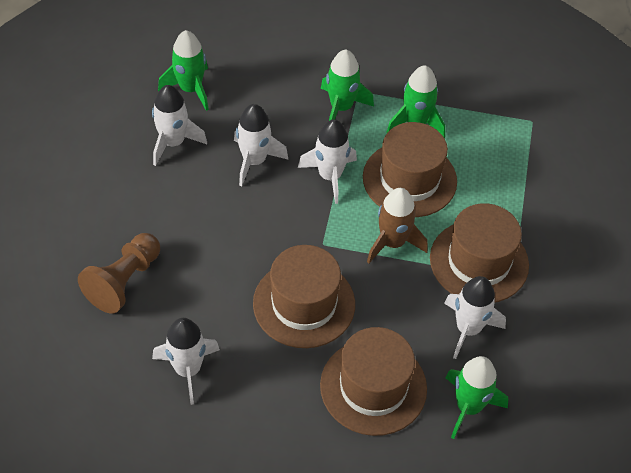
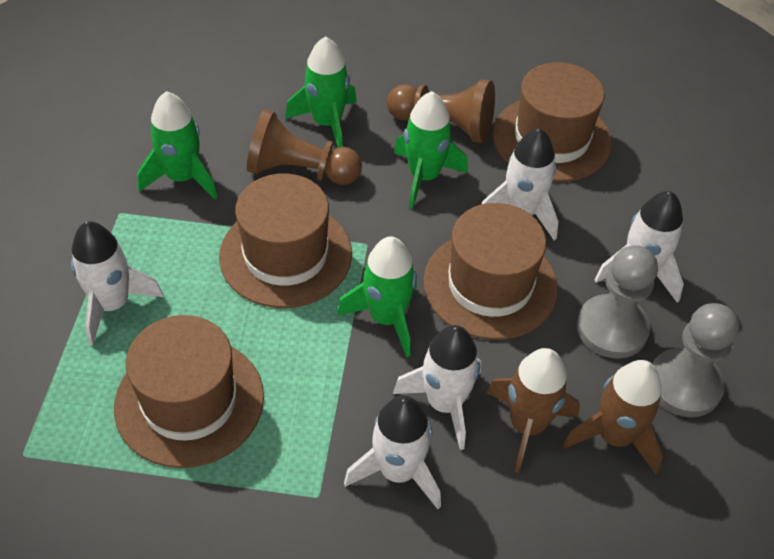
brown pawn: [78,233,160,314] = 1 -> [247,109,362,185] [387,79,495,143] = 2
brown rocket: [367,188,428,264] = 1 -> [487,348,580,473] [563,360,663,475] = 2
grey pawn: none = 0 -> [577,245,658,359] [652,303,739,417] = 2

